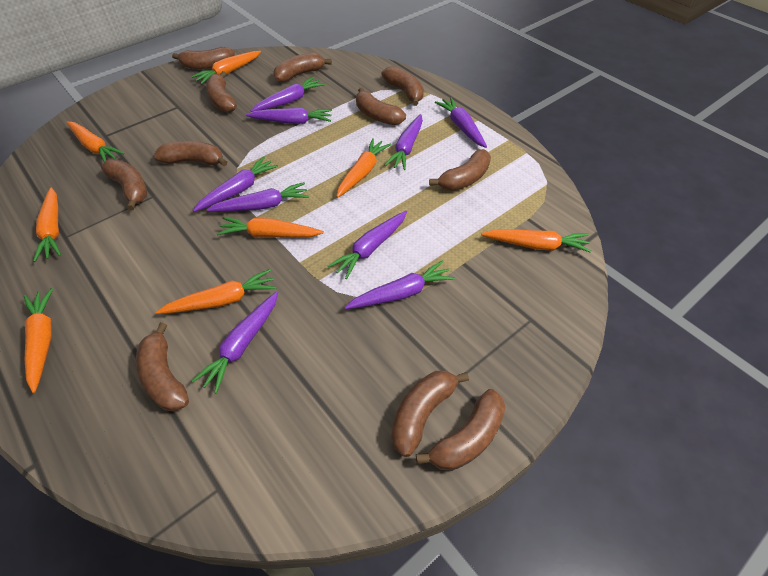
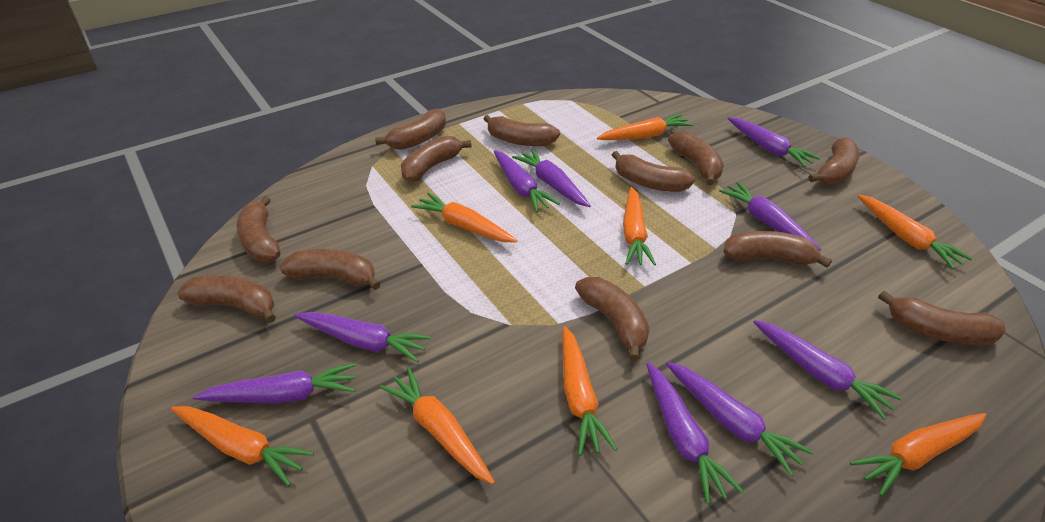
brown banana: [101,159,147,210] [136,323,189,411] [154,141,227,166] [172,47,235,69] [206,71,237,113] [273,53,332,82] [356,88,406,125] [381,66,424,106] [391,371,469,457] [416,389,505,471] [429,149,491,191] = 11 -> [177,275,276,323] [237,196,280,262] [280,249,381,290] [375,109,446,150] [401,136,472,182] [484,115,560,146] [575,277,649,361] [612,151,695,192] [668,131,724,185] [723,231,832,268] [808,137,859,185] [878,290,1006,345] = 12

